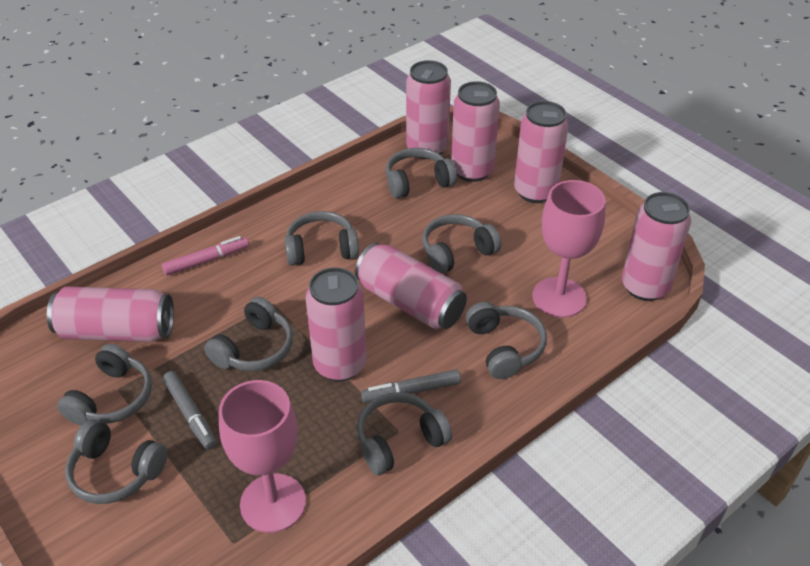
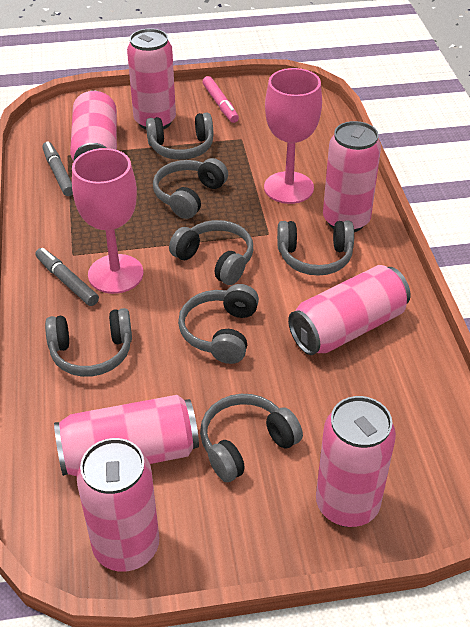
grey headphones: [57,344,152,425] [65,419,168,504] [204,297,293,371] [285,211,359,266] [357,392,452,475] [386,148,457,199] [422,214,501,274] [465,302,547,379] = 8 -> [45,308,132,377] [146,113,213,160] [153,158,228,219] [169,220,253,285] [178,284,259,364] [200,394,303,482] [277,221,354,276] = 7

